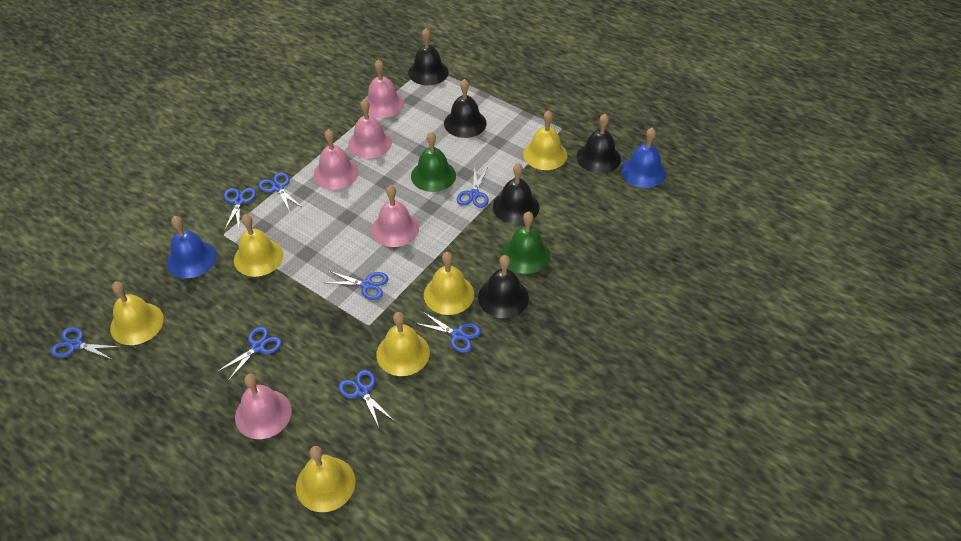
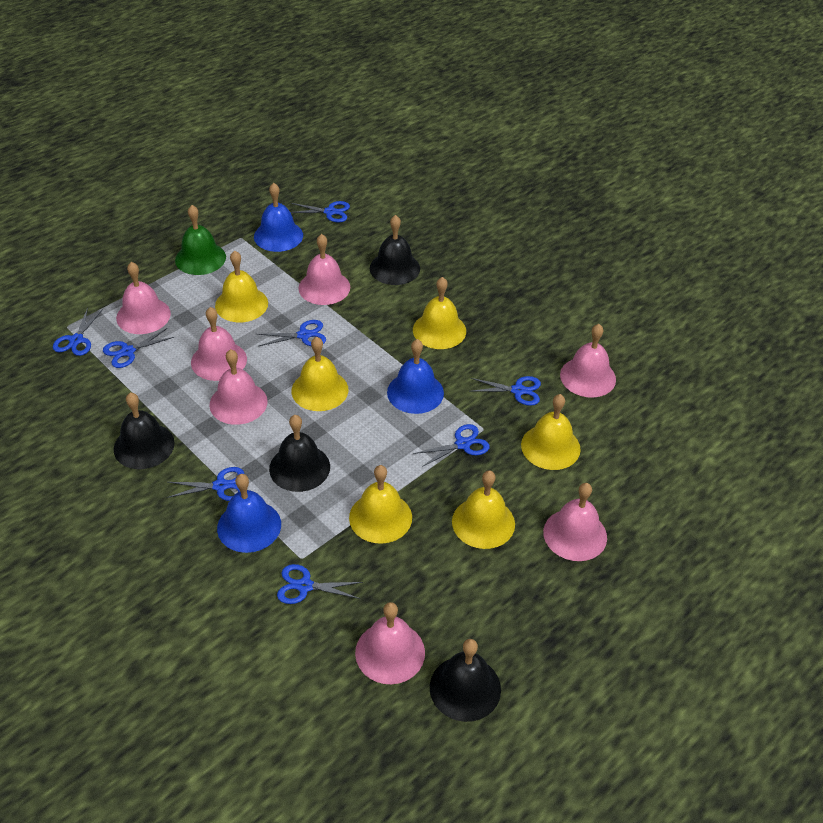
black bell: [408,28,449,85] [444,79,487,138] [478,255,529,318] [493,163,539,224] [577,114,621,174] = 5 -> [114,392,175,469] [269,415,330,492] [370,215,420,285] [430,639,501,722] = 4
blue bell: [167,216,217,278] [621,127,666,188] = 2 -> [217,474,281,553] [254,183,303,252] [387,339,444,414] = 3
green bell: [411,132,456,192] [502,211,550,274] = 2 -> [175,205,226,275] = 1
pink bell: [235,374,292,439] [313,129,359,189] [348,99,392,159] [365,60,404,118] [372,185,419,247] = 5 -> [116,262,171,334] [191,307,247,381] [209,349,268,425] [298,234,350,305] [355,602,425,684] [543,483,607,561] [560,324,616,398] = 7

